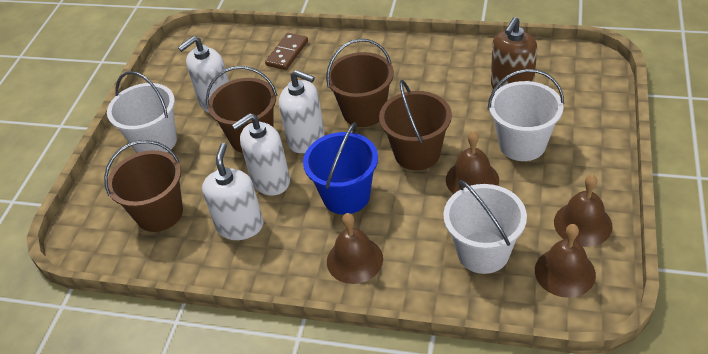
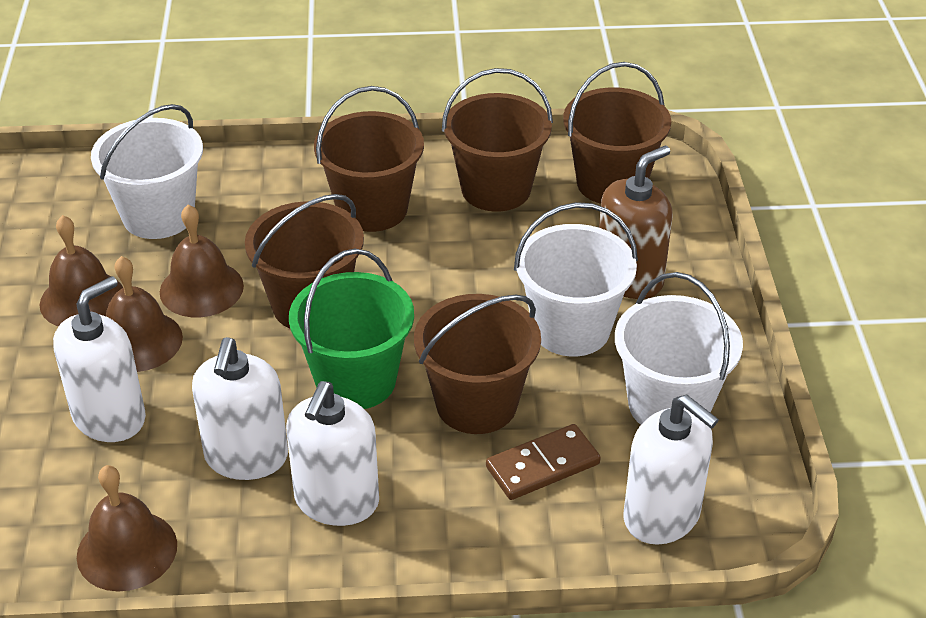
blue bucket: [303,122,378,215] = 1 -> none = 0
brown bucket: [104,140,183,232] [206,66,277,153] [326,39,394,127] [379,80,452,170] = 4 -> [245,194,364,328] [314,86,424,232] [414,294,541,434] [442,68,553,212] [563,62,671,204] = 5
green bucket: none = 0 -> [289,249,414,409] = 1

